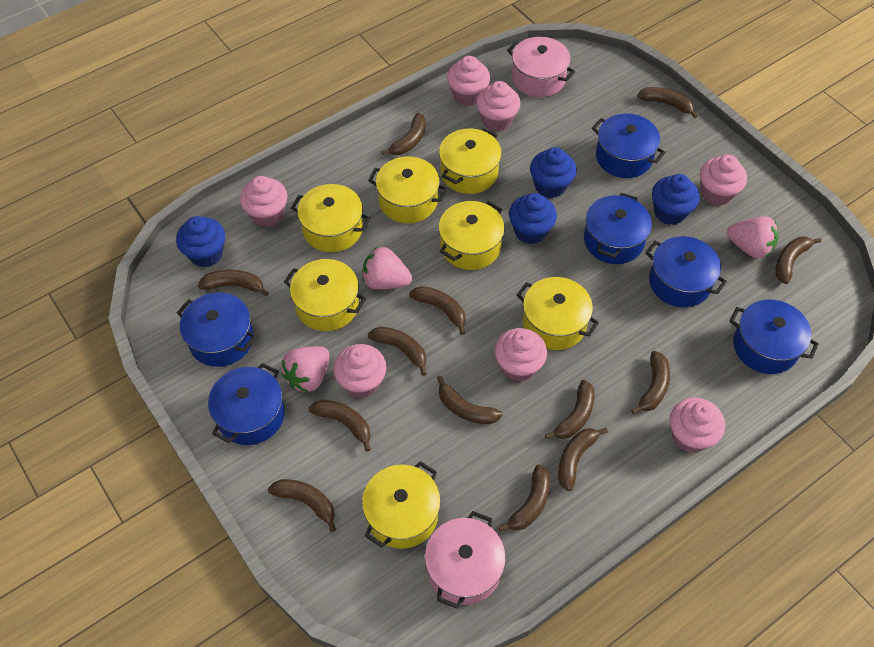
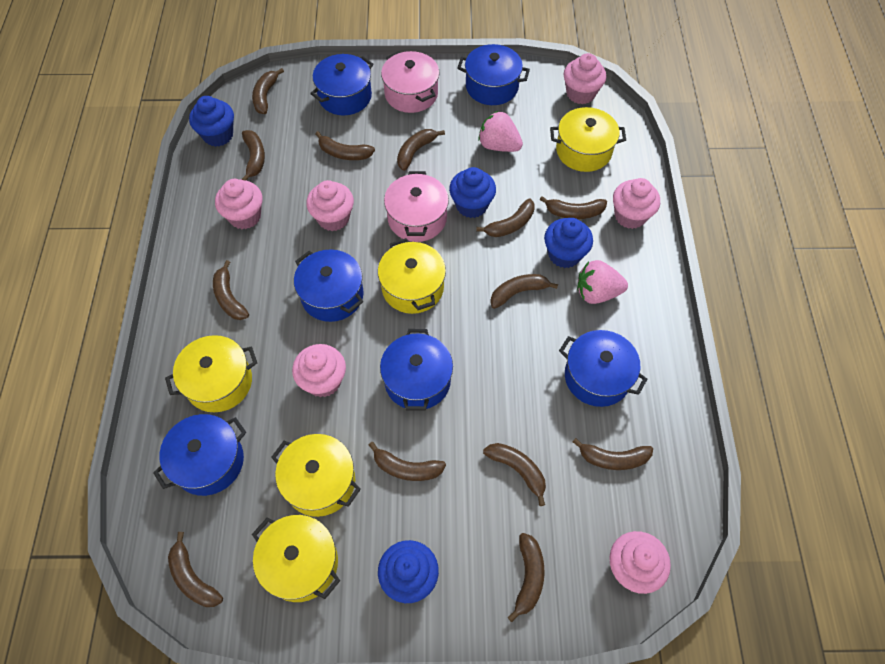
pink cupcake: [240,176,287,227] [333,344,387,398] [447,56,490,106] [476,81,521,132] [495,328,547,382] [670,398,725,453] [700,155,747,206] = 7 -> [215,179,263,229] [292,344,346,397] [306,180,354,231] [564,53,606,104] [609,531,671,594] [613,178,660,229] = 6
pink strawberry: [281,346,329,393] [362,247,412,289] [727,216,778,258] = 3 -> [478,111,523,152] [577,260,628,304] = 2
yellow pot: [284,259,366,331] [291,184,371,252] [362,461,441,549] [368,156,448,223] [439,128,502,194] [439,201,505,270] [516,277,599,350] = 7 -> [165,335,257,412] [252,515,340,602] [271,434,361,517] [378,238,446,314] [550,107,626,172] = 5

